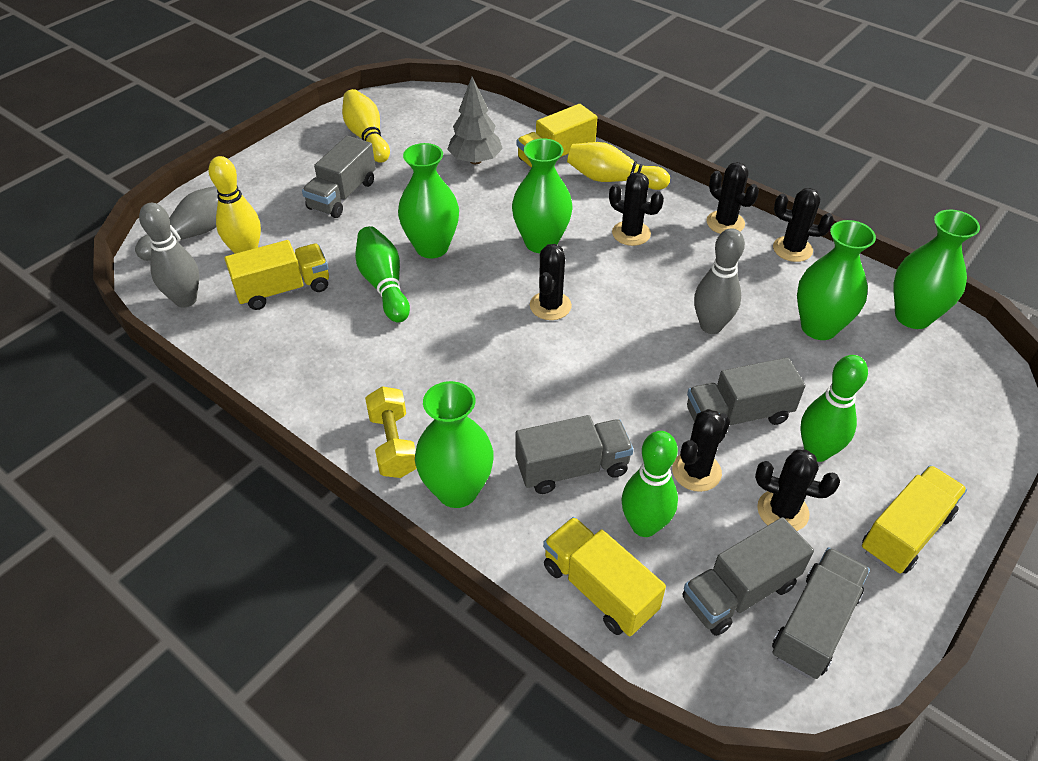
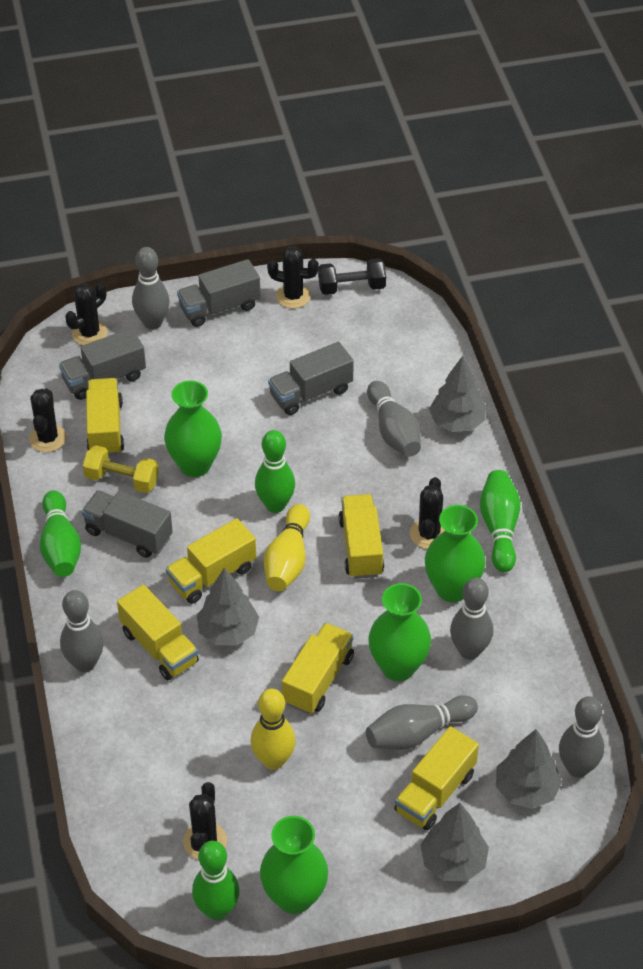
black cactus: [530,244,572,320] [609,173,664,246] [672,409,730,492] [706,162,759,234] [755,450,840,531] [773,188,834,262] = 6 -> [29,389,67,452] [65,282,108,345] [183,782,227,860] [267,247,319,308] [410,477,445,549] = 5
black dumbbell: none = 0 -> [318,258,386,295] = 1
green bowling pin: [355,226,410,322] [621,431,678,537] [800,355,868,462] = 3 -> [40,490,81,577] [192,841,240,920] [255,430,295,513] [480,470,520,572] = 4
green vase: [398,143,459,258] [415,381,494,508] [512,138,573,253] [797,220,876,340] [894,210,980,329] = 5 -> [164,380,222,477] [260,816,328,914] [369,583,431,681] [425,505,485,602] = 4
grey bowling pin: [135,186,218,261] [139,203,199,308] [694,228,745,334] = 3 -> [60,590,104,672] [132,247,170,330] [366,695,478,750] [367,381,421,457] [450,578,493,660] [559,696,604,778] = 6
grey tree: [447,77,503,164] = 1 -> [197,568,259,646] [420,803,489,881] [429,356,486,432] [496,729,562,809] = 4
grey truck: [302,136,376,218] [515,415,634,494] [682,517,814,636] [687,357,805,425] [772,547,870,679] = 5 -> [59,328,146,400] [81,490,173,558] [177,259,261,327] [268,342,354,415] = 4
yellow bowling pin: [208,156,261,254] [342,89,390,163] [567,142,670,190] = 3 -> [251,689,296,770] [264,504,310,591] = 2
yellow truck: [224,240,329,310] [517,104,597,167] [543,517,666,636] [862,465,967,574] = 4 -> [86,378,124,456] [117,584,199,680] [166,518,256,604] [282,623,354,714] [338,494,384,579] [395,726,479,830] = 6

